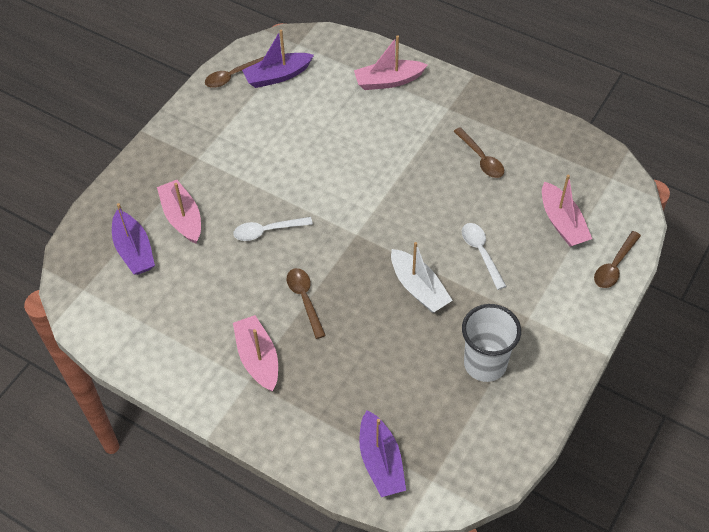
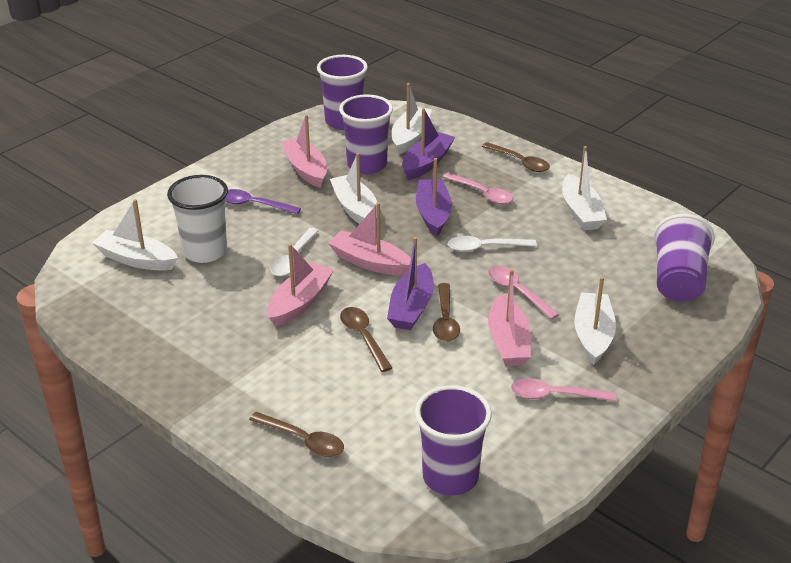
pink spoon: none = 0 -> [443,173,513,204] [488,266,560,319] [511,378,616,402] = 3
purple cup: none = 0 -> [317,55,368,130] [339,94,393,174] [415,385,492,496] [653,214,715,302] = 4
purple spoon: none = 0 -> [225,189,301,215] = 1
white boat: [391,242,453,312] = 1 -> [92,199,178,271] [330,153,377,224] [392,83,432,154] [562,146,607,230] [574,277,616,365] = 5

